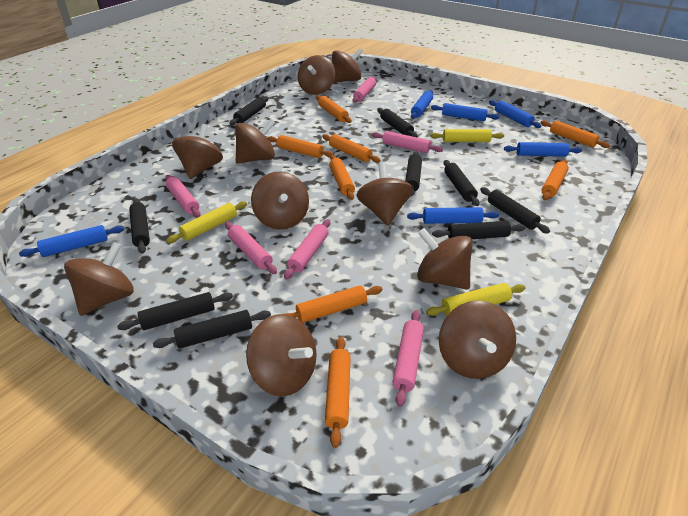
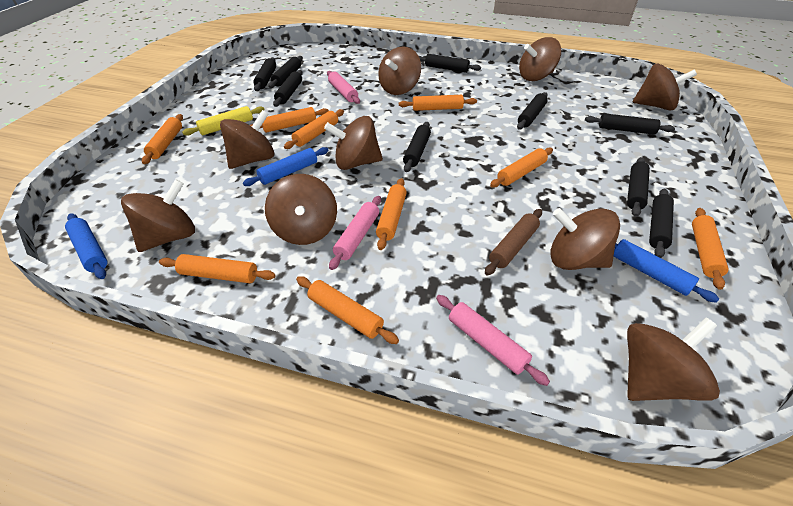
blue rolling pin: [19,225,124,257] [407,207,499,224] [411,90,433,119] [431,103,500,121] [489,100,542,128] [504,142,582,157] = 6 -> [65,213,107,279] [243,147,329,186] [613,239,719,303] = 3
brown rolling pin: none = 0 -> [485,209,542,276] = 1
brown spinning top: [64,242,134,316] [172,124,223,179] [235,119,275,163] [246,314,317,396] [251,172,309,230] [298,55,335,95] [332,48,363,83] [356,162,413,225] [417,228,473,290] [439,300,516,379] = 10 -> [121,179,195,252] [220,110,274,169] [265,174,337,245] [324,116,383,170] [378,46,421,95] [519,37,561,81] [550,208,620,270] [627,318,720,401] [633,64,697,110] = 9
orange rolling pin: [268,135,334,158] [285,285,382,323] [316,95,352,123] [322,134,381,163] [325,337,351,448] [329,155,355,200] [541,120,610,148] [541,160,569,200] = 8 -> [142,114,183,164] [159,254,276,283] [250,107,329,133] [284,109,344,149] [296,276,399,344] [376,178,407,250] [399,95,477,111] [490,147,553,188] [692,208,729,290] = 9
pink rolling pin: [165,175,201,218] [225,222,277,274] [284,219,330,279] [353,77,377,103] [372,131,443,153] [393,310,424,407] = 6 -> [327,71,360,104] [329,196,381,270] [436,295,550,386] = 3
yellow rolling pin: [166,201,247,243] [426,283,526,316] [430,129,504,142] = 3 -> [182,106,265,136] = 1

